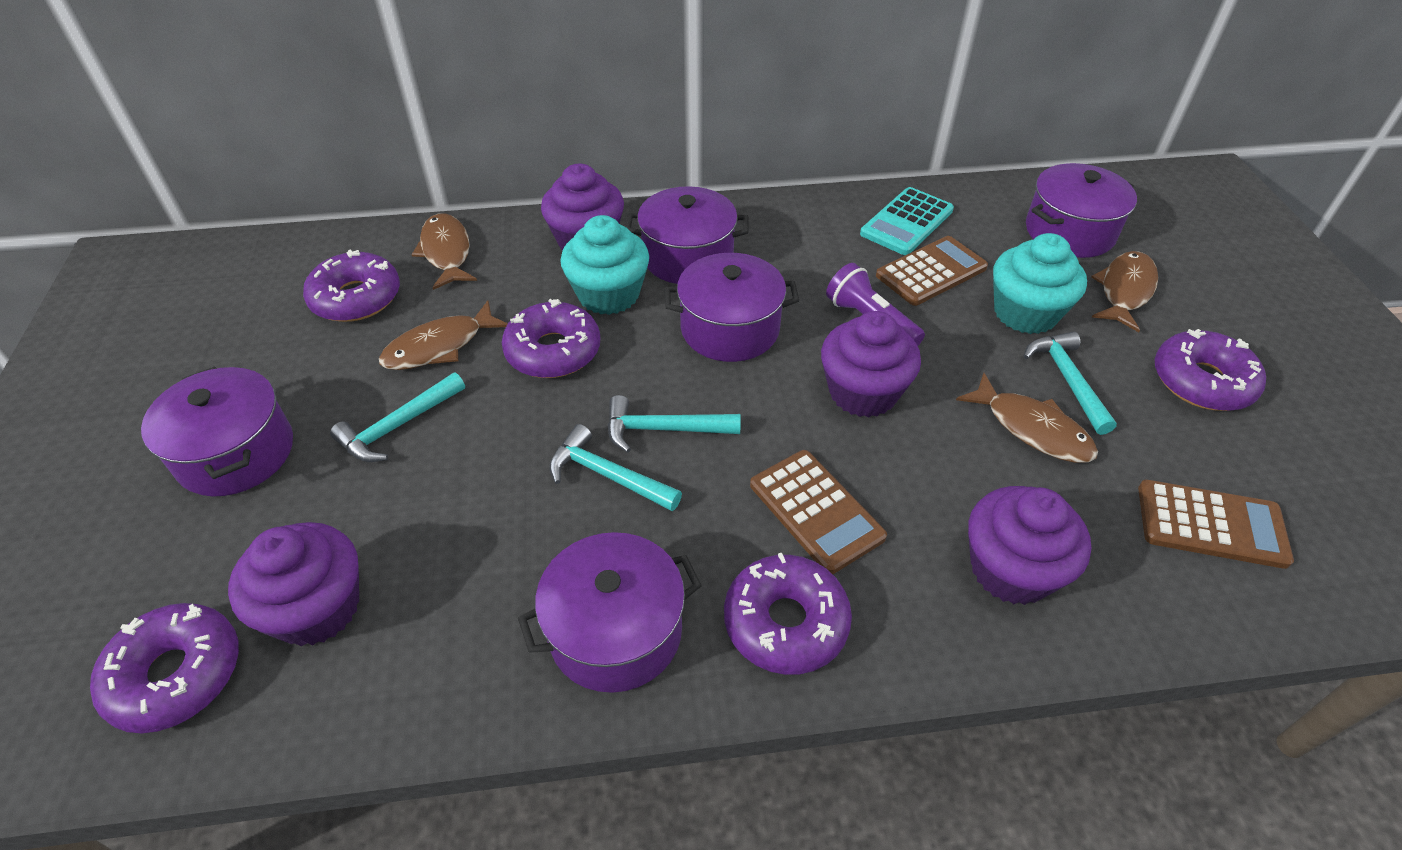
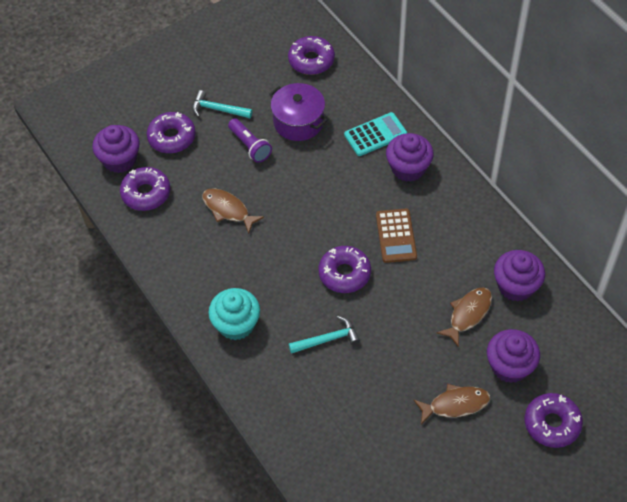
brown calculator: [750,450,887,574] [876,236,988,306] [1138,480,1294,569] = 3 -> [376,208,417,263] = 1
brown fish: [379,301,508,370] [411,213,477,290] [956,373,1098,463] [1091,251,1158,332] = 4 -> [202,188,264,234] [414,384,490,425] [436,287,492,347] = 3
purple pot: [141,366,293,496] [518,532,702,693] [626,186,748,284] [664,253,799,362] [1026,163,1137,258] = 5 -> [269,83,327,141] = 1
turquoise cupcake: [560,215,649,315] [993,233,1087,334] = 2 -> [208,288,260,340] = 1
turquoise hammer: [330,372,465,462] [549,424,682,511] [607,395,741,453] [1024,331,1117,435] = 4 -> [192,90,253,118] [289,316,360,354] = 2

